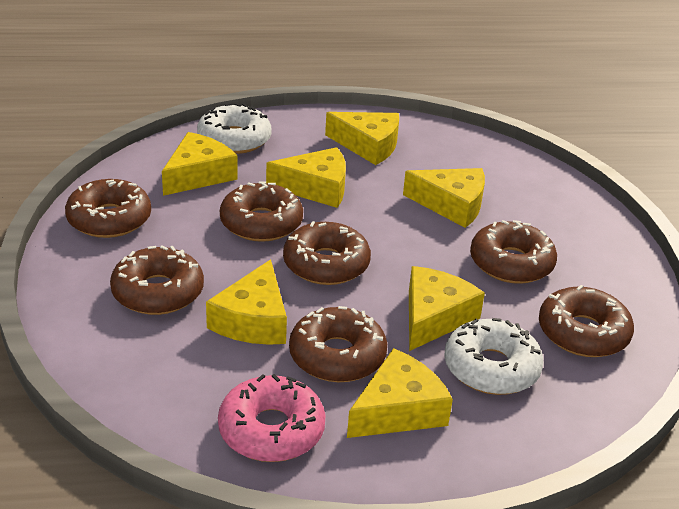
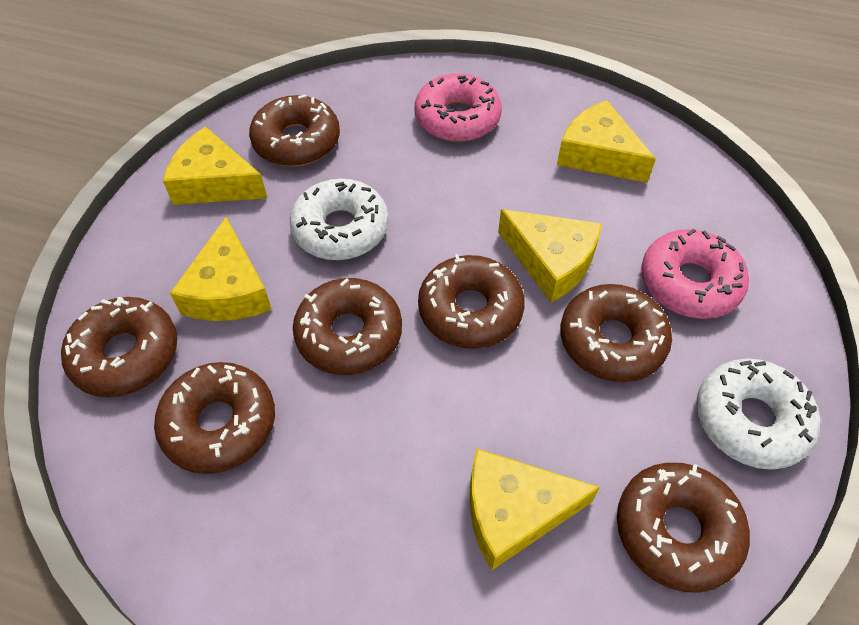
pink donut: [218,374,325,462] = 1 -> [415,73,502,142] [641,229,749,319] = 2
yellow cheese: [162,132,238,196] [206,259,287,345] [266,147,346,208] [325,112,399,165] [347,348,453,438] [403,168,485,228] [409,266,485,351] = 7 -> [163,126,267,205] [170,217,272,321] [469,449,600,570] [498,209,602,303] [557,100,656,183] = 5

